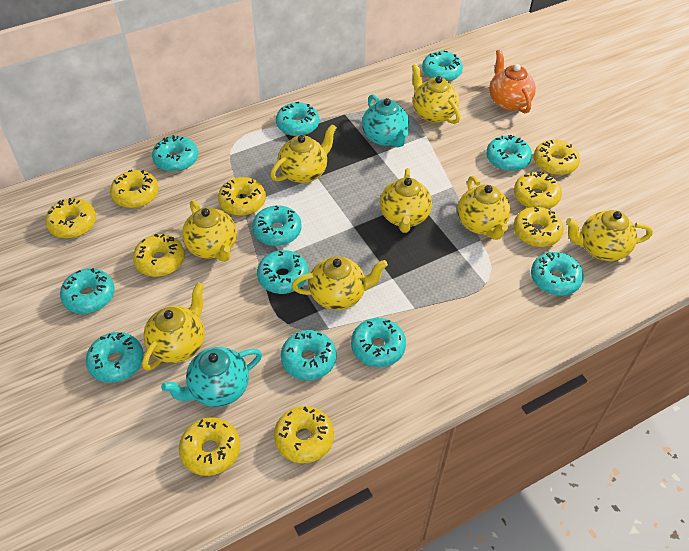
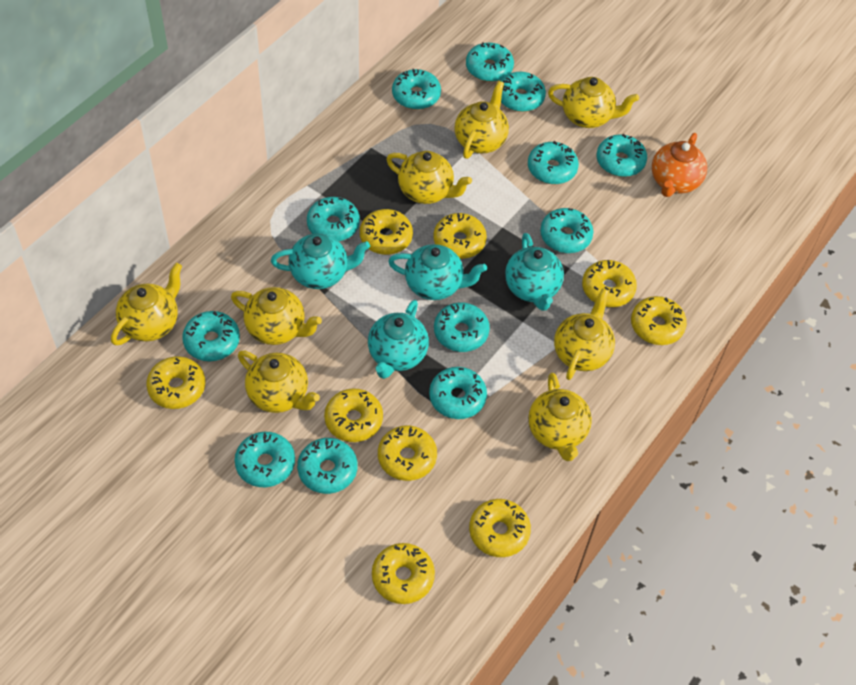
turquoise donut: [60,268,115,314] [86,332,144,383] [152,135,198,172] [252,205,302,246] [257,250,308,294] [276,102,319,136] [281,330,337,380] [351,318,406,367] [422,51,463,82] [486,135,532,171] [531,252,584,296] = 11 -> [182,311,240,361] [234,432,295,487] [297,438,357,494] [307,197,360,241] [392,69,441,110] [429,367,487,419] [434,302,490,352] [466,42,514,82] [501,72,546,112] [528,141,579,184] [540,208,593,253] [596,134,647,177] = 12
turquoise teapot: [161,347,262,407] [362,94,409,147] = 2 -> [271,233,370,289] [368,300,429,379] [388,244,487,300] [505,233,564,311] = 4

